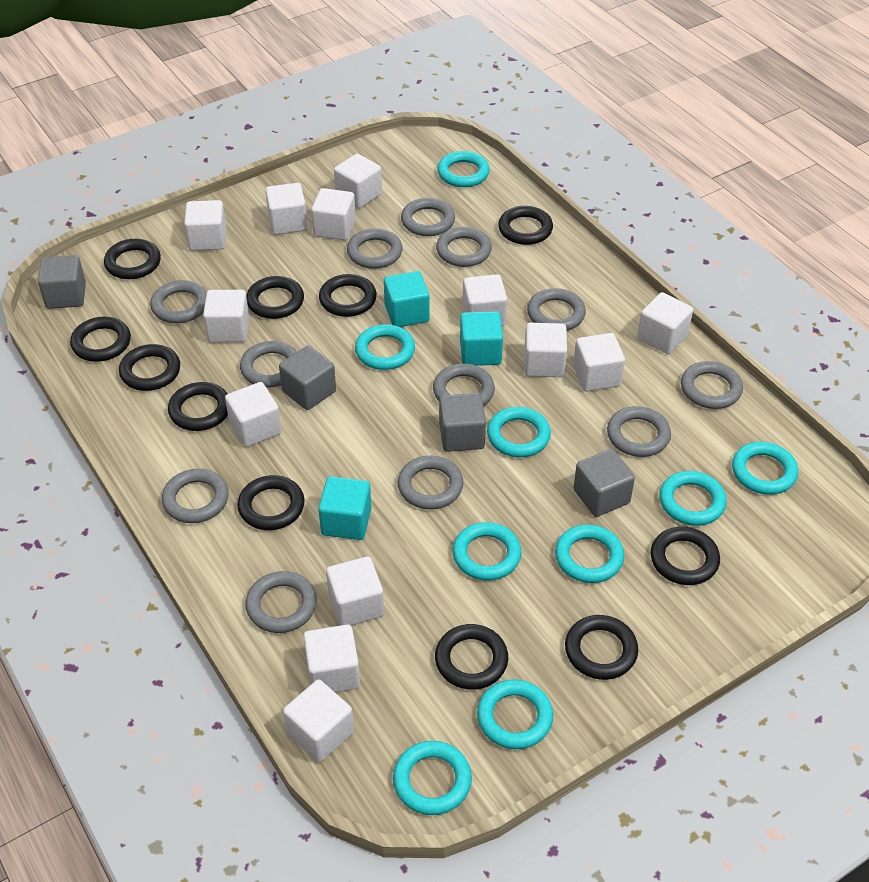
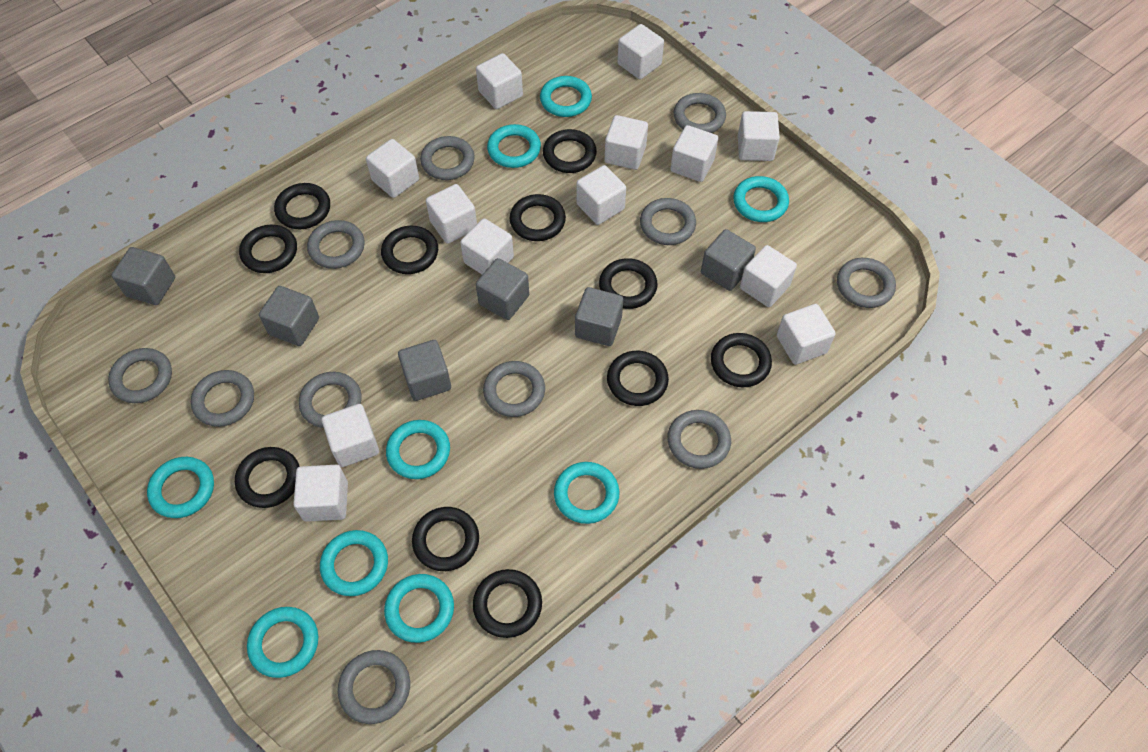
grey cube: [38,255,86,309] [279,345,336,410] [439,393,486,452] [574,449,635,517] = 4 -> [111,247,175,305] [259,286,319,346] [398,340,451,401] [476,258,529,320] [575,287,623,346] [701,229,756,291] = 6
grey ring: [150,280,207,323] [162,469,229,523] [240,341,297,387] [246,571,317,633] [347,228,403,269] [398,456,464,509] [401,198,455,236] [433,364,495,406] [436,227,492,267] [527,288,586,331] [607,406,671,457] [681,361,743,409] = 12 -> [108,348,172,403] [191,370,254,427] [299,372,361,428] [307,220,365,269] [338,650,410,724] [420,136,475,180] [483,361,545,417] [640,198,696,245] [667,410,731,469] [674,93,726,133] [837,258,896,308] = 11
turquoise cube: [318,476,371,540] [384,271,430,327] [460,311,503,366] = 3 -> none = 0

